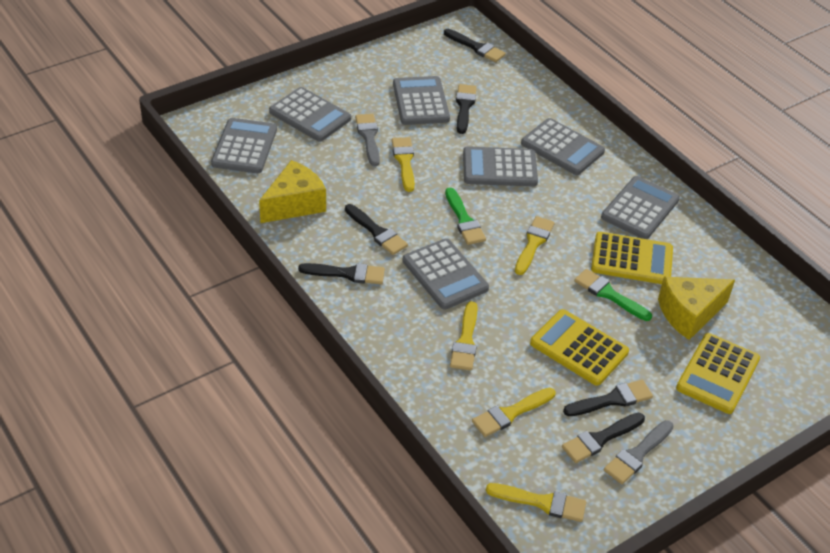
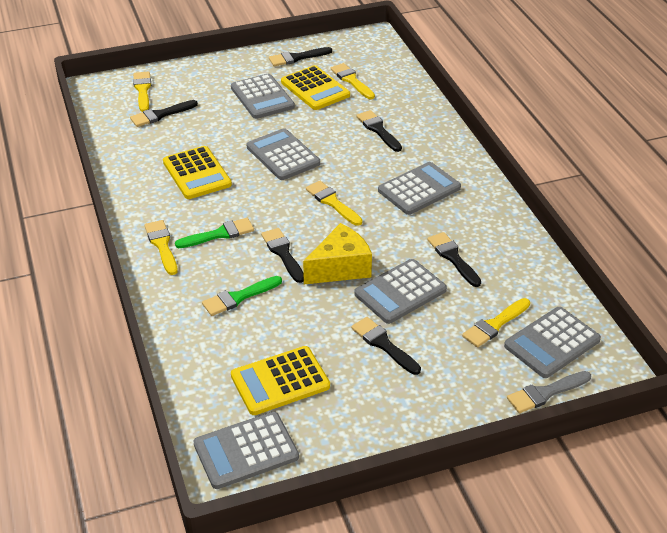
grey brush: [355,114,380,166] [604,420,674,484] = 2 -> [507,371,591,413] = 1
grey calculator: [211,118,277,174] [269,87,351,142] [393,76,450,125] [402,239,489,310] [463,146,538,187] [521,118,605,175] [601,176,680,239] = 7 -> [193,411,299,489] [231,74,295,119] [246,128,320,180] [354,259,447,324] [378,162,461,215] [504,307,601,378] = 6
yellow cheese: [259,160,326,223] [658,277,735,340] = 2 -> [303,223,372,284] = 1

